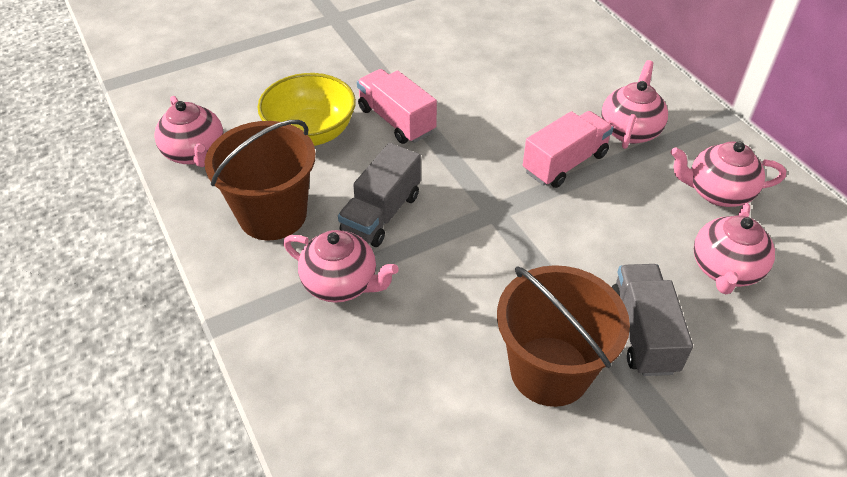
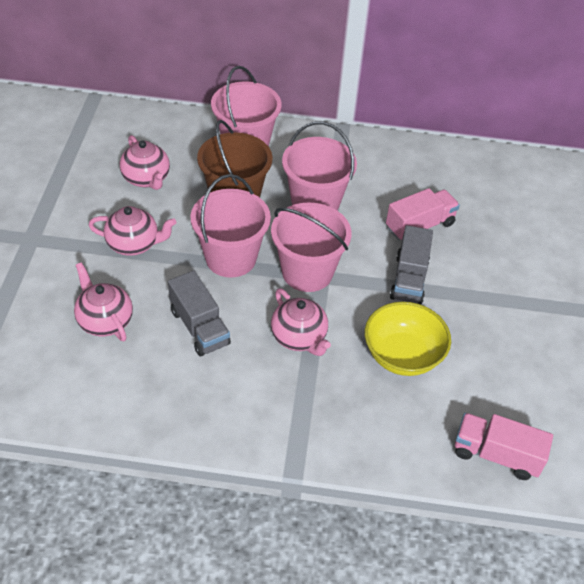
brown bucket: [205,120,316,240] [497,265,630,407] = 2 -> [197,120,272,197] = 1
pink bucket: none = 0 -> [190,174,271,278] [211,66,282,147] [271,202,351,292] [282,121,357,211] = 4
pink teapot: [154,96,224,167] [283,230,399,303] [601,60,668,149] [670,141,786,207] [694,203,775,294] = 5 -> [74,262,133,341] [88,206,176,256] [120,135,170,190] [271,288,331,356] = 4

